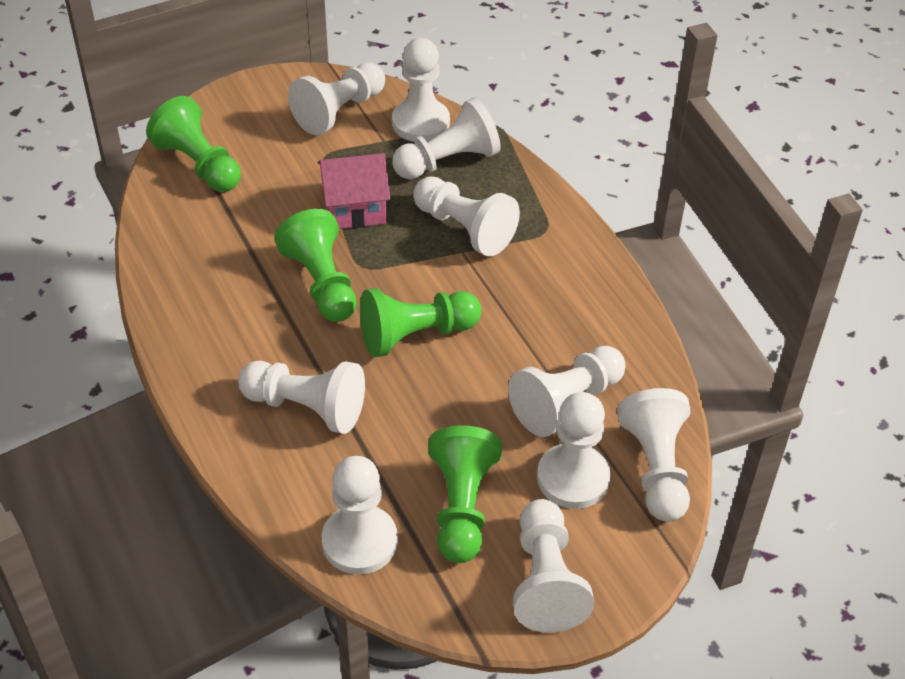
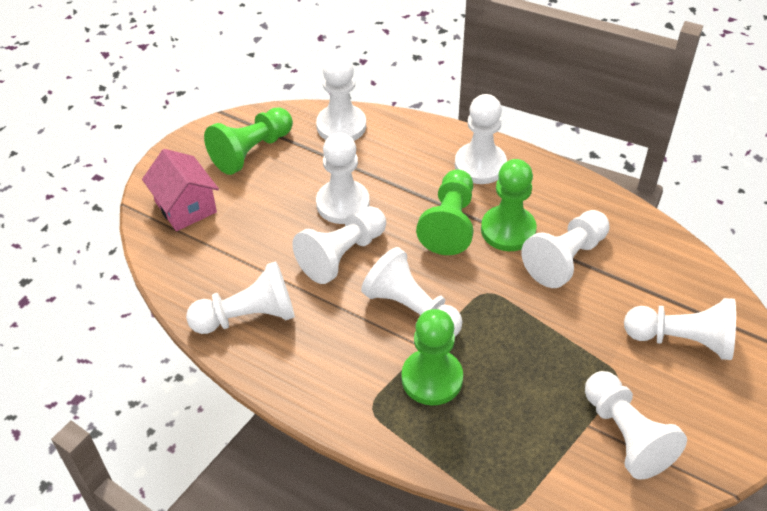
white pawn: [238,361,365,434] [288,62,385,135] [322,456,398,575] [392,38,450,142] [392,98,501,179] [413,176,520,256] [508,346,626,437] [513,499,594,633] [537,392,611,509] [617,388,691,522] = 10 -> [186,261,295,334] [292,206,386,284] [316,55,366,141] [316,133,370,224] [361,247,462,337] [455,94,507,184] [521,210,609,288] [585,371,687,480] [624,298,736,360] = 9

